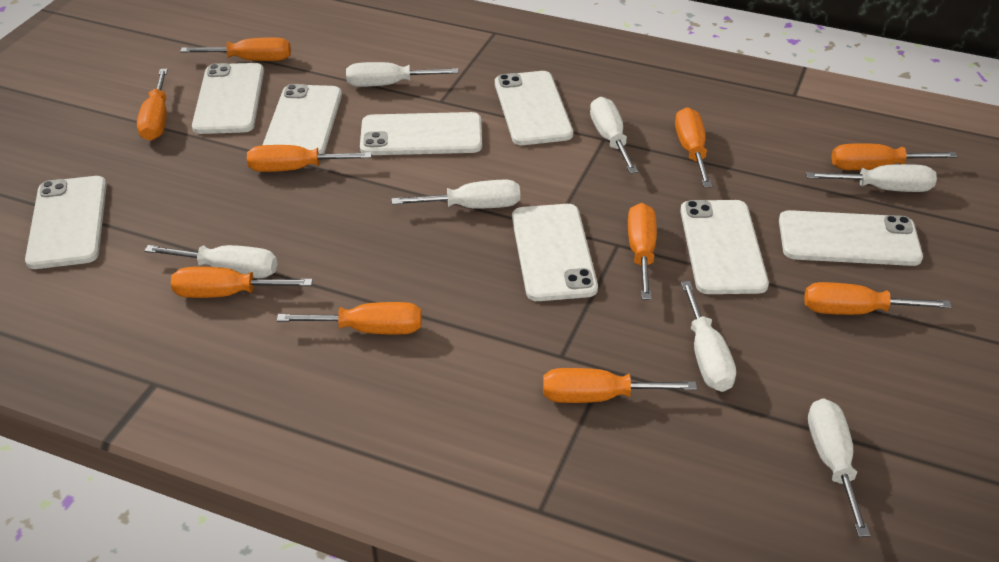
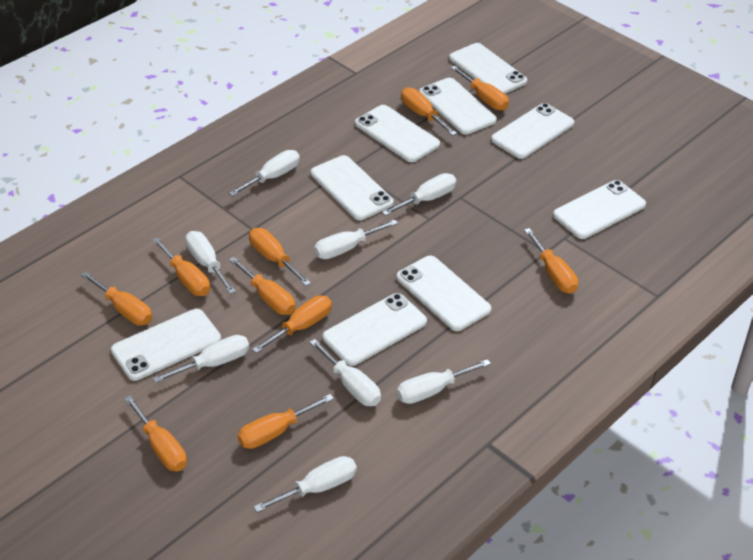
white phone: [25,176,107,269] [192,63,264,134] [263,84,342,154] [360,112,482,155] [495,71,573,145] [512,204,598,301] [680,200,769,294] [779,210,923,266] = 8 -> [111,309,221,381] [311,155,394,220] [323,293,427,366] [355,105,440,162] [396,256,491,331] [419,78,497,135] [449,43,527,94] [491,103,574,159] [553,180,646,239] = 9
white screwdriver: [144,245,278,278] [346,62,459,87] [392,180,520,208] [590,97,638,174] [681,281,736,392] [806,164,937,192] [808,398,870,537] = 7 -> [153,335,249,383] [185,231,236,294] [229,150,300,196] [254,456,357,513] [309,339,381,406] [314,220,398,259] [382,173,456,216] [397,359,491,404] = 8

